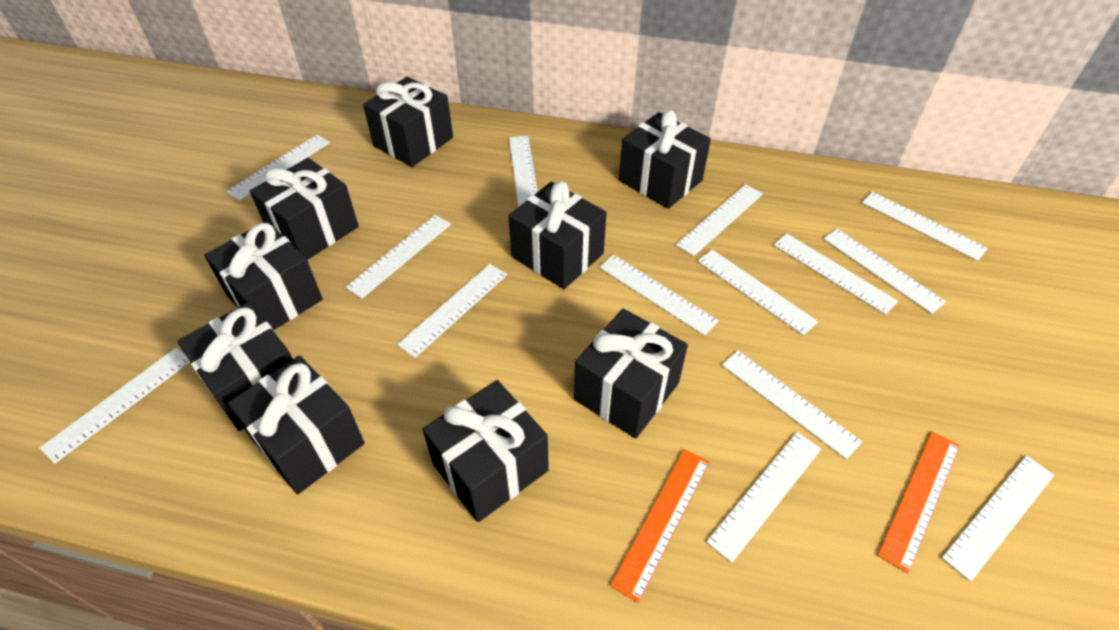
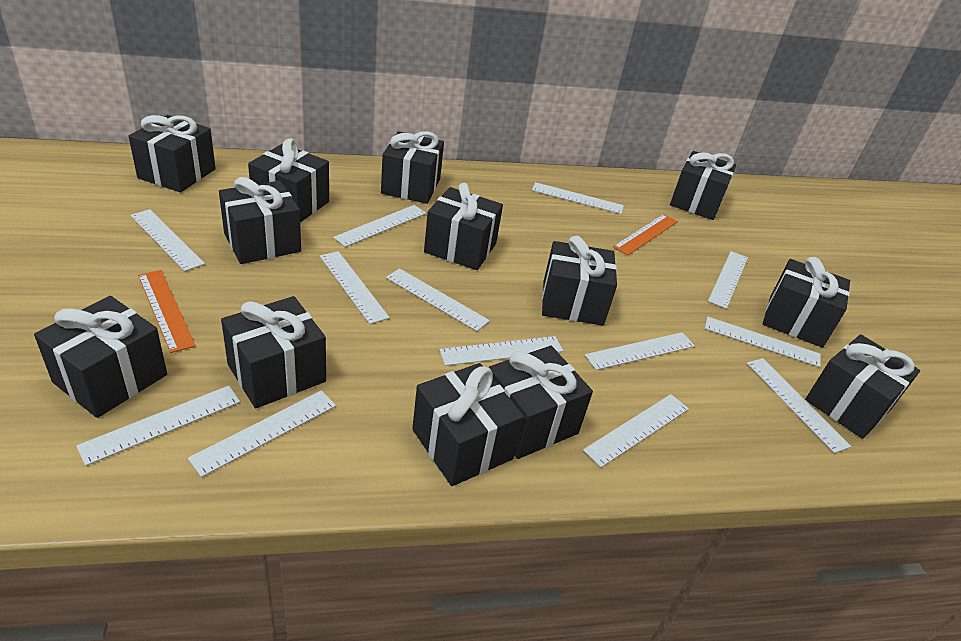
black gift: [177,302,293,431] [204,221,323,330] [227,355,365,494] [250,158,359,260] [363,77,453,167] [422,380,549,522] [508,182,607,289] [574,308,688,439] [619,110,711,209] = 9 -> [34,296,167,418] [129,115,216,192] [219,177,301,264] [221,296,326,408] [248,138,329,223] [381,131,444,204] [412,363,524,486] [424,183,503,270] [489,346,593,459] [542,236,617,326] [670,151,736,220] [763,257,850,348] [805,334,920,439] = 13
white ruler: [39,348,190,464] [226,135,330,201] [345,215,451,299] [397,264,507,358] [509,136,538,207] [599,254,719,336] [676,184,763,256] [697,250,818,335] [706,432,821,563] [722,350,862,459] [773,233,898,315] [823,229,946,314] [862,192,987,261] [942,455,1054,582] = 14 -> [76,386,240,466] [131,209,205,271] [188,390,336,477] [320,251,390,324] [333,205,426,247] [386,268,490,331] [439,336,563,366] [532,182,624,214] [583,394,689,467] [585,332,695,370] [705,317,821,367] [708,251,748,309] [747,358,851,453] = 13

